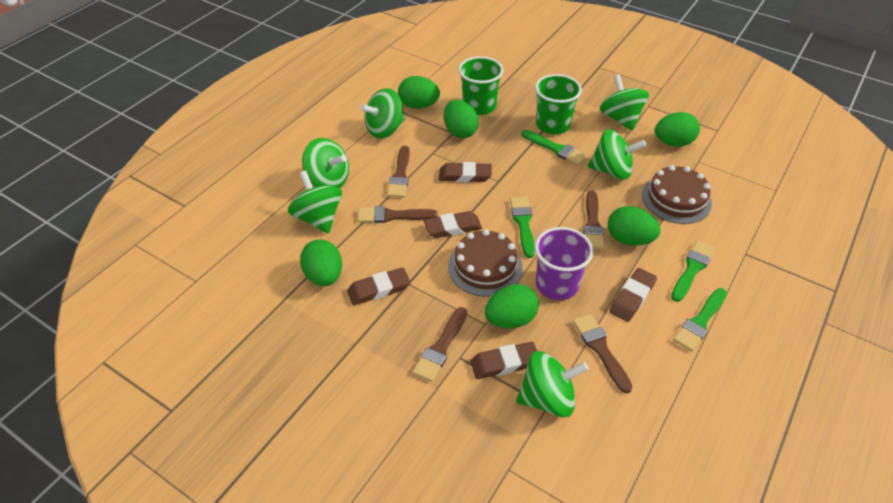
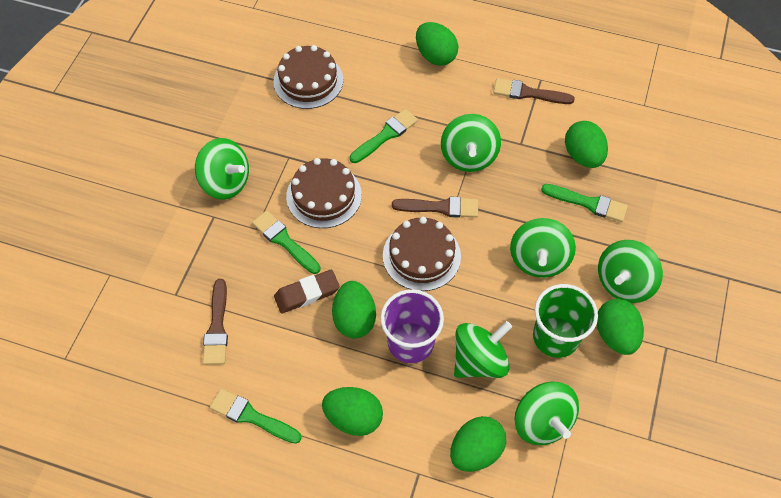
brown brush: [358,206,437,223] [387,146,410,198] [413,307,467,382] [573,314,633,393] [583,191,604,250] = 5 -> [203,279,228,365] [392,197,478,218] [493,78,575,104] = 3
brown cake: [448,229,523,297] [642,165,712,224] = 2 -> [273,45,343,109] [286,158,362,228] [383,217,461,291] = 3
brown eraser: [347,267,410,305] [424,211,482,238] [439,162,492,182] [470,342,537,379] [609,268,657,322] = 5 -> [274,270,340,313] = 1
green cup: [458,56,503,115] [535,74,582,134] = 2 -> [533,284,598,358] = 1

